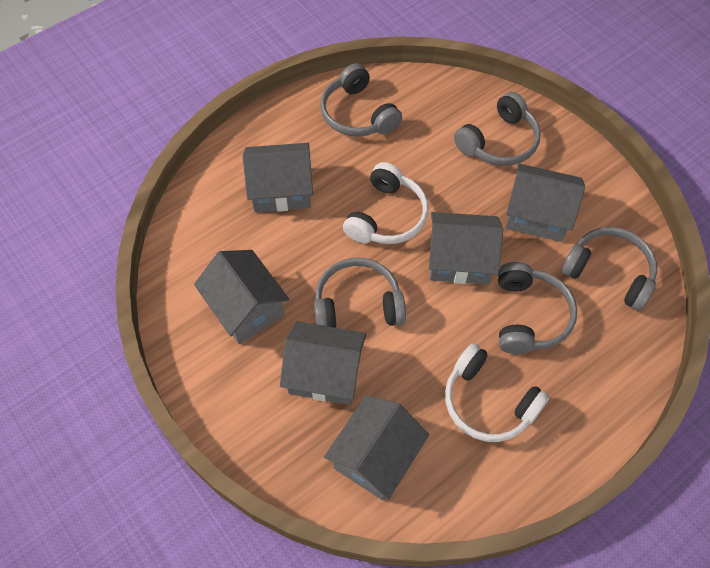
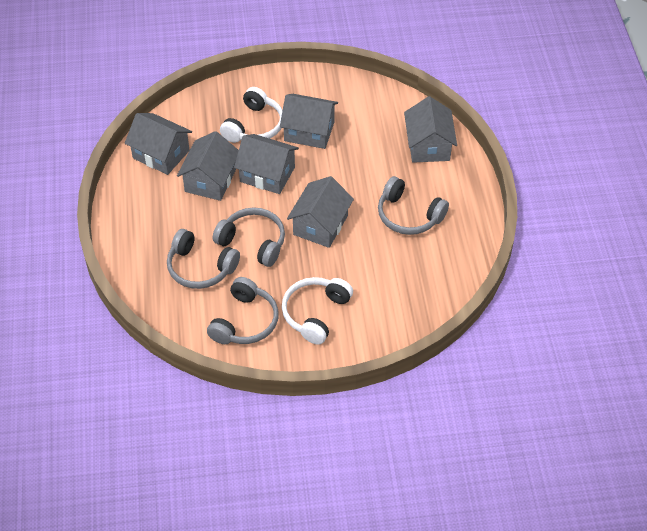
grey headphones: [314,258,406,328] [320,63,402,137] [454,92,541,166] [498,262,577,354] [561,227,657,311] = 5 -> [167,229,240,289] [207,277,279,344] [213,207,285,267] [378,176,449,235] = 4

